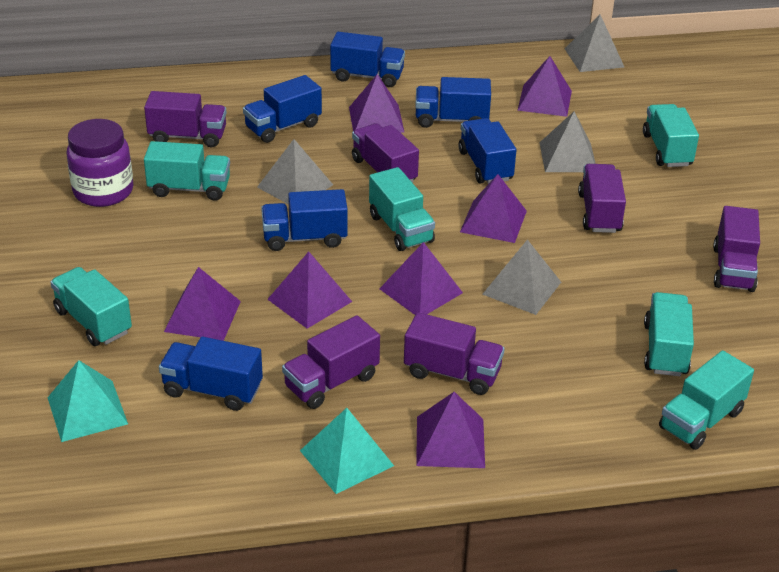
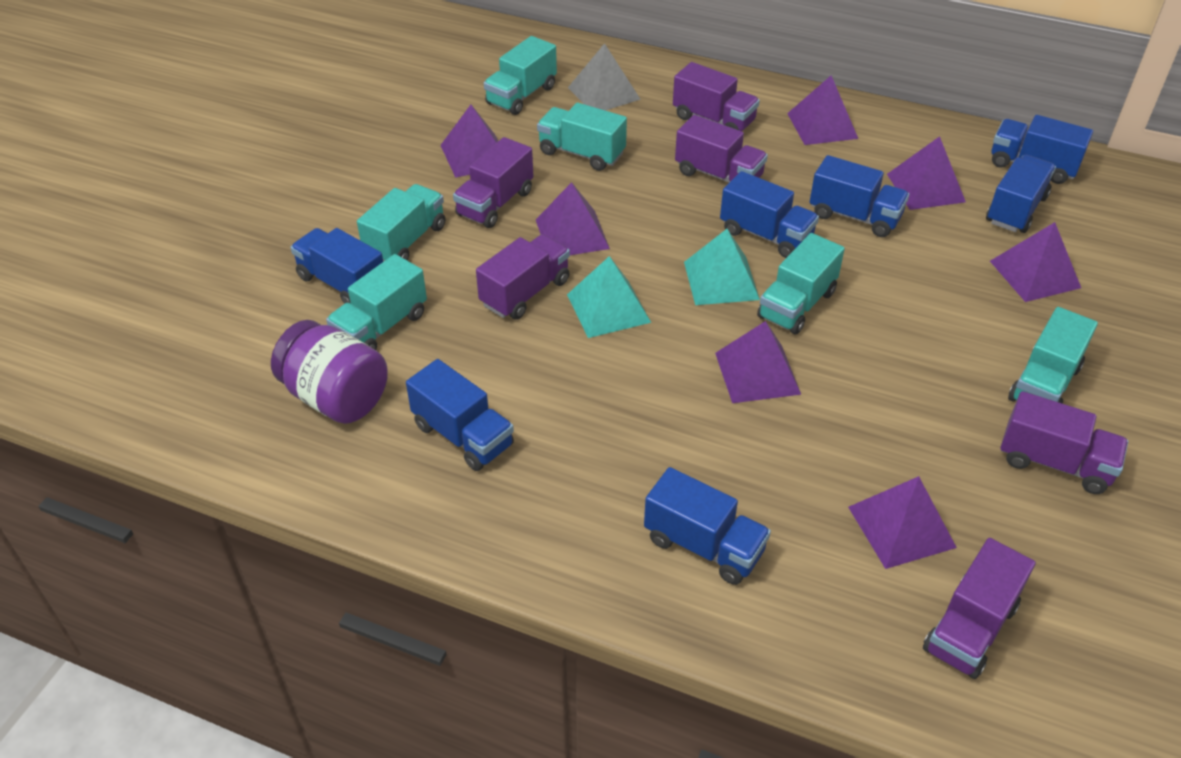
blue truck: [159,337,263,411] [243,75,322,143] [261,189,348,251] [330,32,405,87] [415,77,491,128] [458,118,516,184] = 6 -> [290,228,383,304] [406,359,514,471] [644,467,771,585] [720,171,819,258] [810,155,909,237] [986,155,1056,233] [991,115,1093,184] = 7
grey pyramid: [257,139,333,204] [482,239,561,315] [540,112,596,172] [565,15,624,72] = 4 -> [568,43,641,111] = 1

